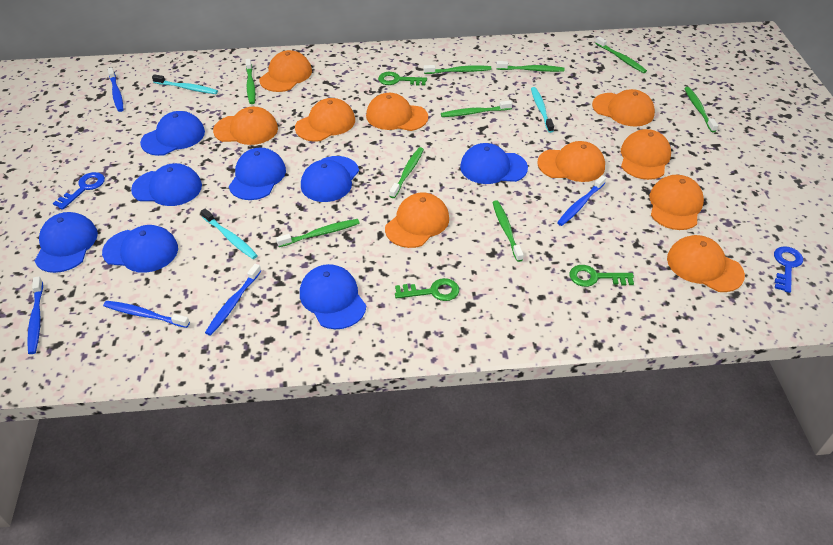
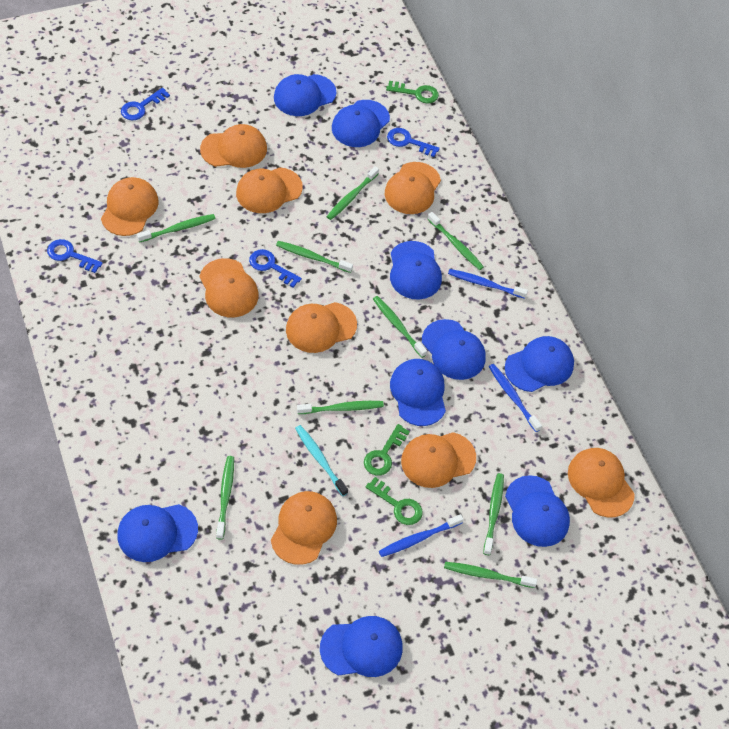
blue cap: [35,212,98,273] [102,225,178,273] [131,163,202,206] [140,111,205,156] [229,148,286,200] [300,264,366,329] [301,156,359,202] [460,143,528,184] = 8 -> [117,504,198,562] [274,74,336,116] [320,616,403,677] [332,100,390,147] [390,241,442,299] [390,359,446,426] [422,319,486,380] [505,336,574,392] [505,475,570,547] = 9
blue key: [53,172,105,210] [774,246,803,293] = 2 -> [47,239,103,273] [121,88,170,120] [249,249,302,288] [387,128,440,157] = 4
blue toothbrush: [27,277,43,354] [103,301,190,328] [107,67,124,112] [205,264,261,336] [557,175,606,226] = 5 -> [379,514,464,557] [448,269,528,299] [489,364,542,432] = 3
orange cap: [213,107,278,145] [259,50,312,92] [295,98,355,142] [366,93,428,131] [385,193,449,248] [537,141,605,182] [592,89,655,126] [621,129,671,180] [650,175,704,230] [667,235,745,292] = 10 -> [101,177,159,236] [199,258,259,317] [200,124,267,168] [236,167,303,213] [271,491,337,565] [286,302,357,353] [385,162,441,214] [401,432,476,488] [568,448,635,517] = 9
turquoise toothbrush: [152,74,218,94] [201,208,258,259] [531,87,554,133] = 3 -> [295,425,348,496] = 1

